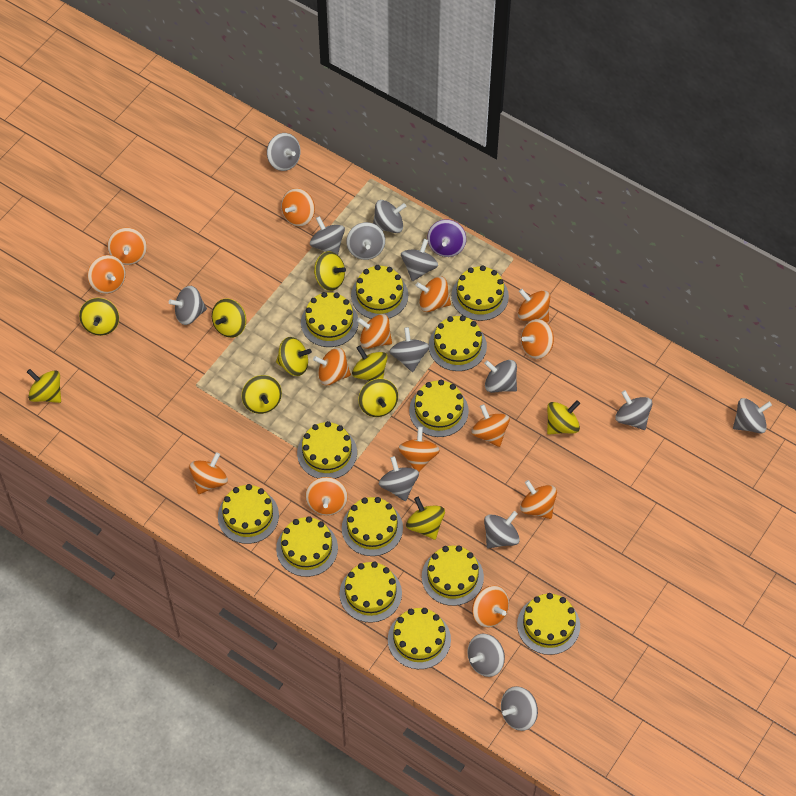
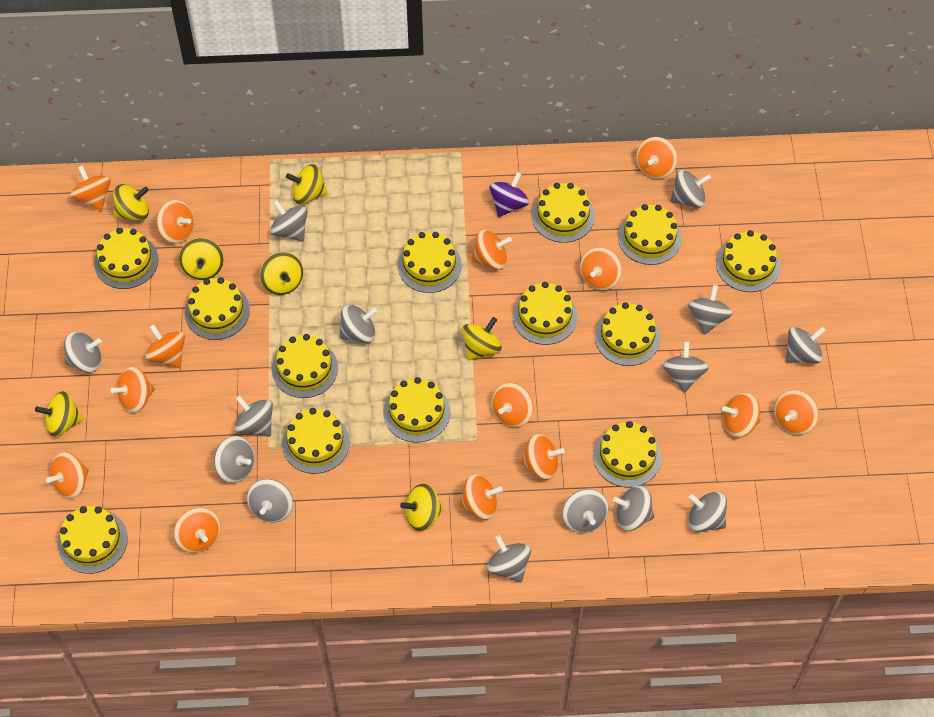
yellow spinning top: [27,369,61,403] [79,298,119,336] [212,298,246,338] [242,375,282,414] [276,337,312,376] [314,251,346,291] [352,345,388,381] [358,379,398,417] [406,497,445,540] [547,400,580,435] = 10 -> [35,391,84,437] [113,184,149,221] [179,238,224,280] [260,252,303,295] [286,164,328,205] [400,483,444,531] [462,317,502,360] = 7

